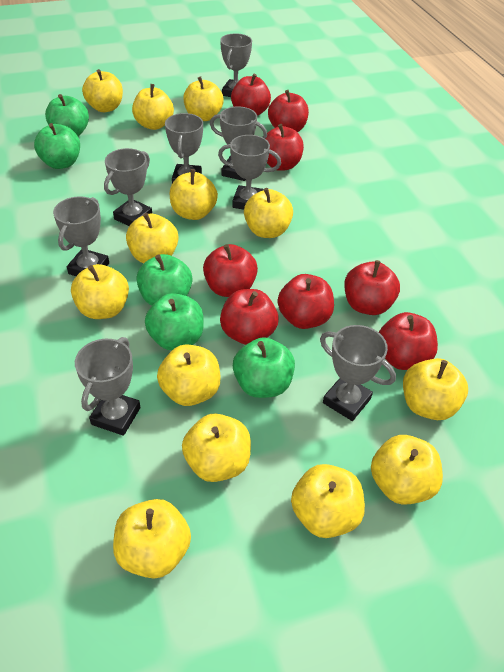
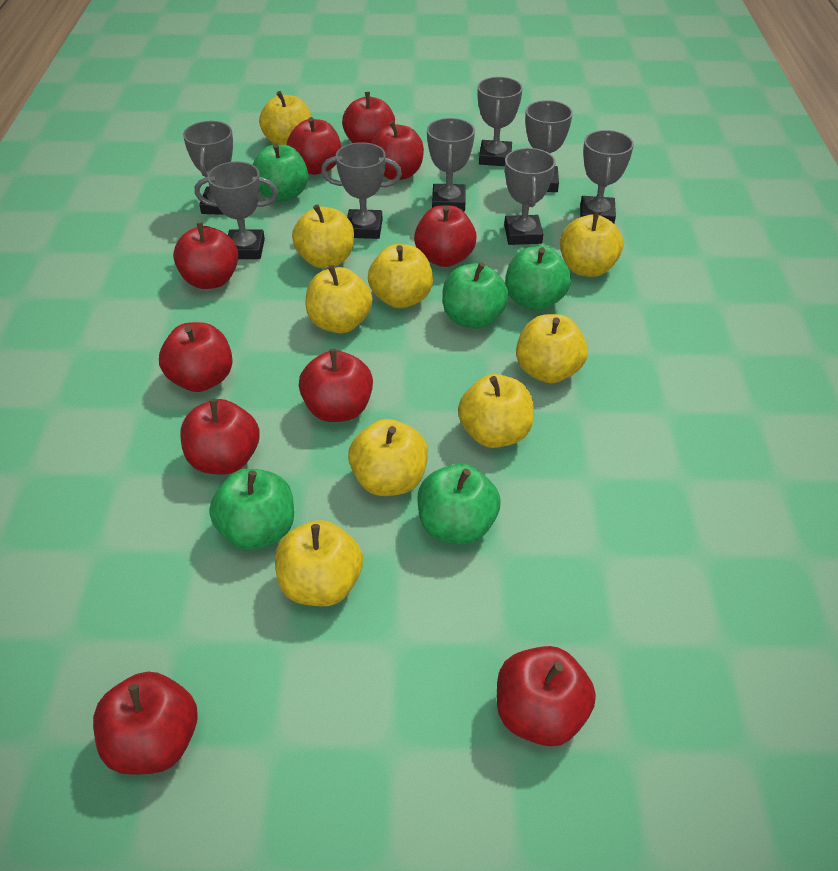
red apple: [203,244,258,297] [220,289,279,345] [231,74,271,116] [266,124,304,171] [268,90,309,132] [278,274,334,329] [344,260,400,315] [379,312,438,370] = 8 -> [93,672,197,775] [159,322,233,392] [173,222,239,289] [180,399,260,474] [286,117,341,175] [299,349,373,422] [342,92,395,143] [371,121,424,180] [414,205,477,267] [497,646,596,746] = 10
yellow apple: [71,264,129,319] [82,69,123,112] [113,499,191,578] [126,213,179,263] [132,84,174,130] [157,345,221,406] [170,169,218,220] [182,414,251,482] [183,76,223,121] [244,188,293,238] [291,464,365,538] [371,435,443,505] [403,358,468,420] = 13 -> [259,91,312,145] [275,520,363,606] [292,204,354,269] [305,265,373,333] [348,419,428,496] [368,244,433,308] [458,374,534,448] [516,314,588,383] [560,211,623,277] = 9

